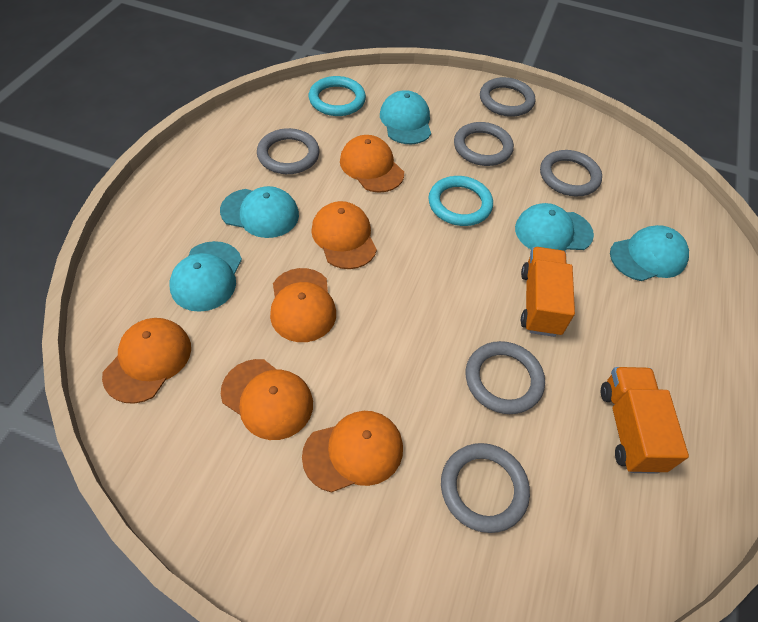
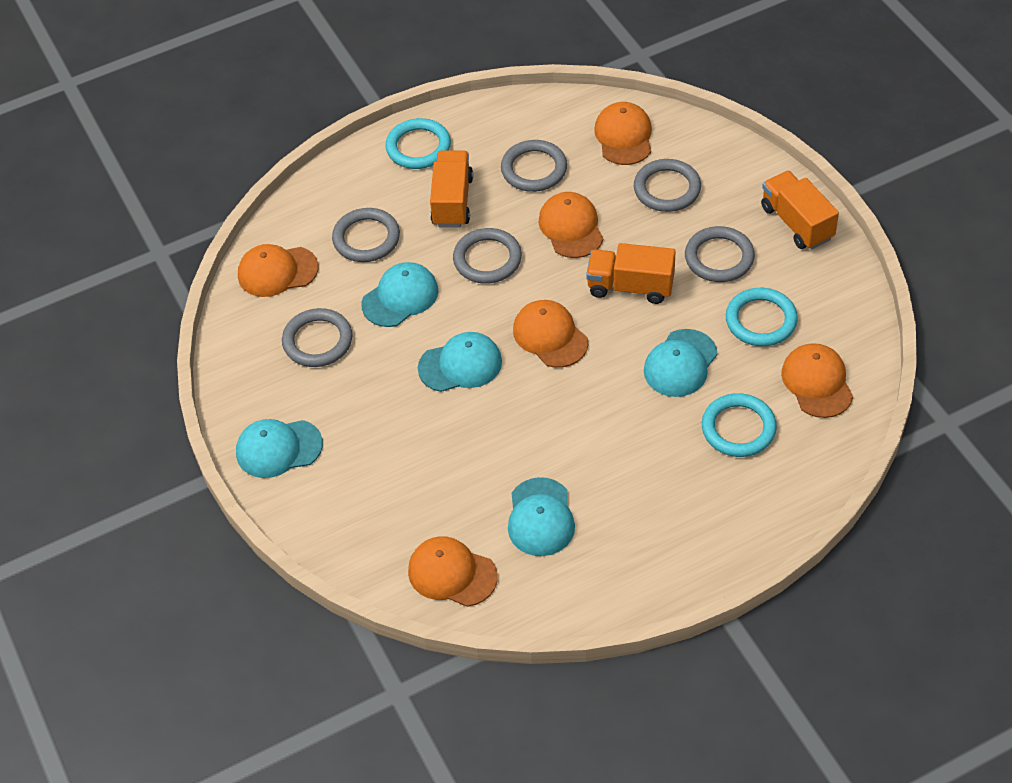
orange truck: [521,247,575,337] [601,367,689,474] = 2 -> [430,150,473,227] [586,243,676,304] [761,170,839,249] = 3
turquoise ring: [309,76,366,116] [428,176,493,226] = 2 -> [385,118,451,169] [702,393,777,457] [726,288,798,346] = 3

